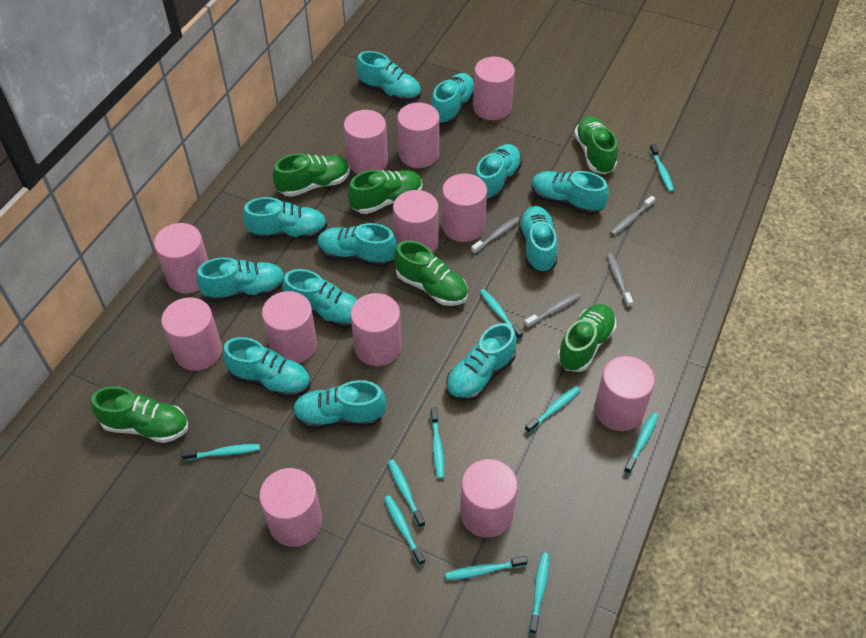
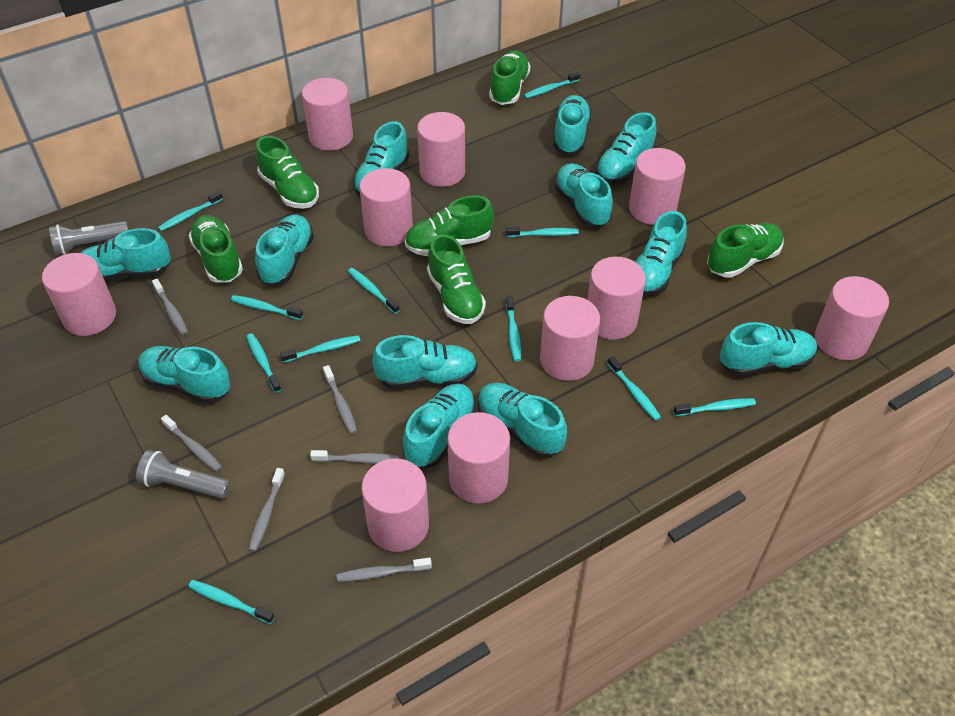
grey flashlight: none = 0 -> [49,221,128,255] [136,450,231,499] = 2
grey toothbrush: [471,217,519,254] [524,292,581,328] [607,254,633,308] [610,196,655,236] = 4 -> [152,279,188,335] [161,415,222,472] [248,468,285,552] [310,450,399,464] [323,365,357,434] [336,558,432,582] = 6
pink cylinder: [154,223,209,293] [161,297,222,371] [259,468,322,547] [262,291,317,363] [344,110,388,174] [350,293,402,366] [393,190,439,253] [397,103,439,168] [442,173,487,242] [460,459,518,538] [473,57,515,120] [594,356,655,431] = 12 -> [42,253,116,336] [302,78,353,151] [359,168,413,246] [361,459,429,552] [417,112,465,187] [447,412,510,504] [540,296,600,381] [587,257,646,340] [629,148,686,225] [815,276,889,360] = 10
turquoise toothbrush: [181,444,260,461] [384,495,425,566] [388,460,425,528] [430,407,444,479] [445,556,528,580] [480,289,523,340] [525,386,580,433] [529,552,549,634] [624,413,658,474] [650,144,674,192] = 10 -> [158,191,223,231] [188,580,275,624] [231,295,303,320] [246,333,282,393] [280,335,361,363] [348,268,400,314] [506,227,579,237] [506,296,521,362] [524,72,580,98] [607,356,661,421] [673,398,756,416] = 11

